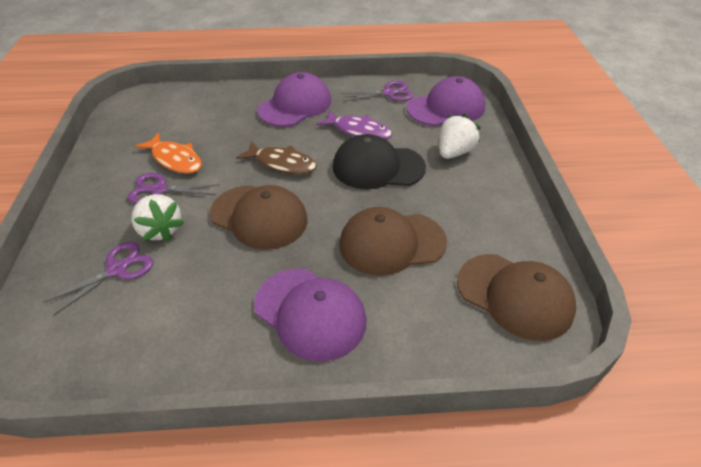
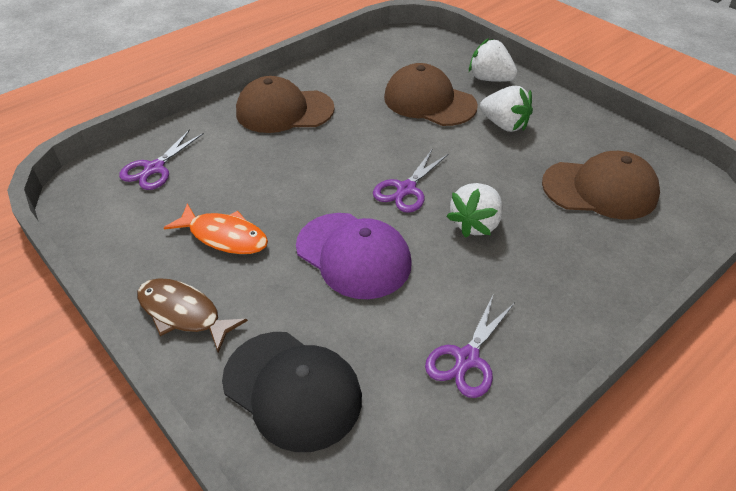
purple cap: [254,268,366,362] [257,72,331,127] [407,76,486,126] = 3 -> [296,213,412,299] = 1
purple fish: [317,111,392,140] = 1 -> none = 0
white strawberry: [131,194,185,242] [439,114,481,159] = 2 -> [446,183,503,237] [469,38,518,82] [480,86,533,132] = 3

